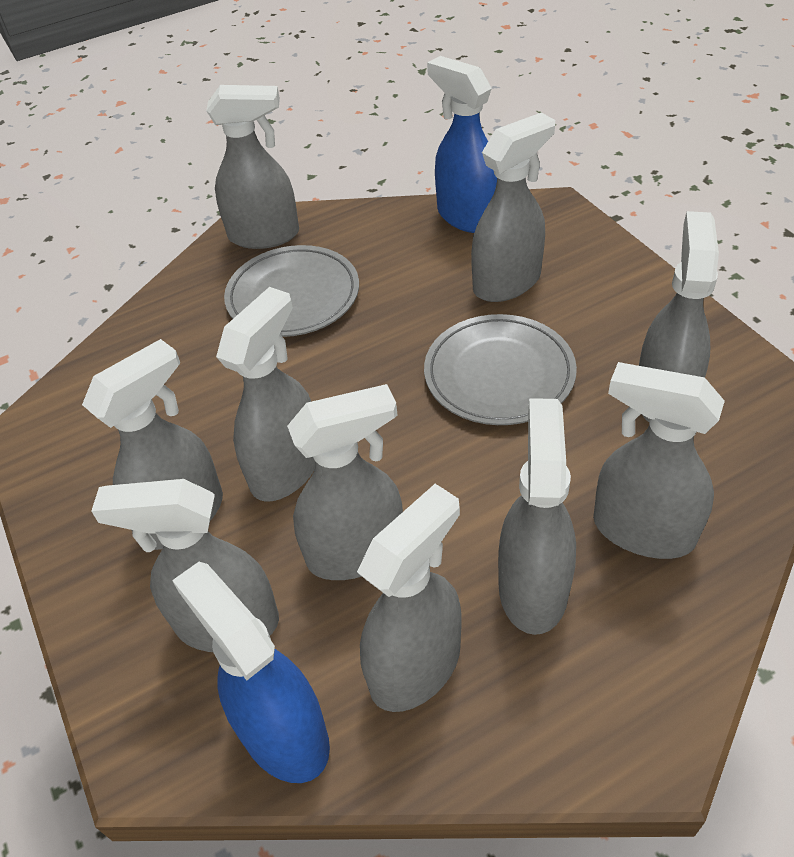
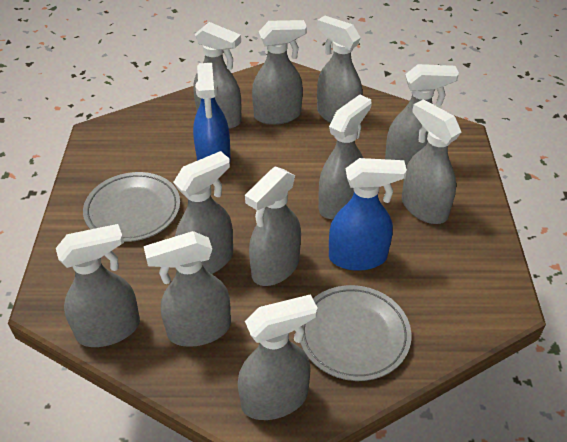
grey spray bottle: [82,339,223,550] [91,479,279,652] [206,85,299,249] [216,287,315,502] [287,384,403,580] [357,484,462,712] [471,113,555,302] [498,398,576,635] [593,362,725,559] [639,211,719,422] = 10 -> [56,224,140,347] [144,231,231,347] [173,151,233,274] [193,22,241,129] [238,294,318,420] [245,166,301,286] [252,20,307,125] [317,16,363,123] [319,95,372,219] [385,64,459,167] [402,99,461,224] = 11

